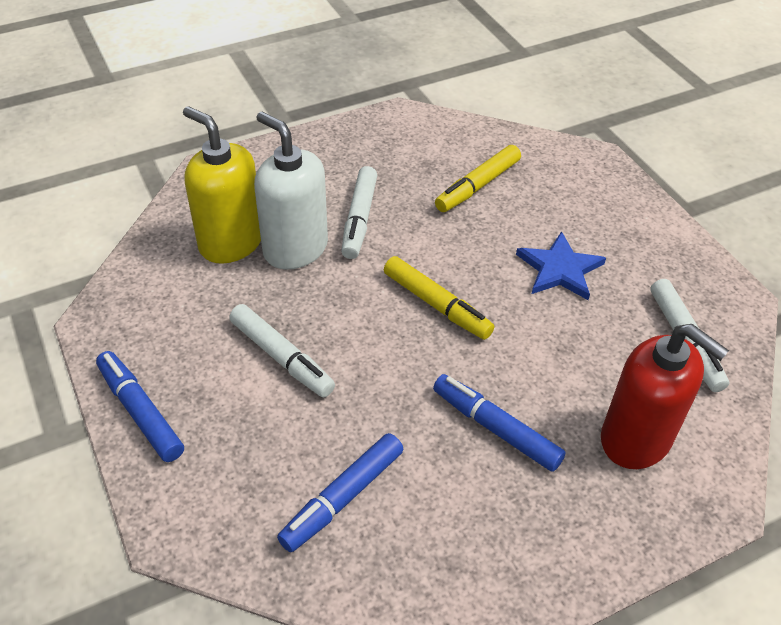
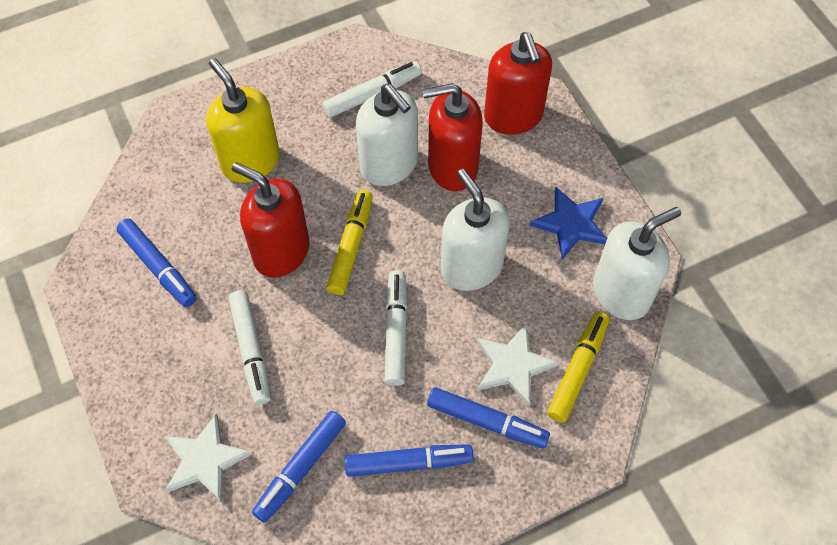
blue marker: [96,351,184,462] [277,433,404,552] [433,374,566,472] = 3 -> [116,219,197,307] [252,411,346,523] [345,444,473,477] [427,387,550,448] = 4
red soap dispenser: [601,324,729,469] = 1 -> [232,162,310,278] [422,83,483,191] [484,32,552,135] = 3
white soap dispenser: [254,112,328,270] = 1 -> [356,84,418,186] [441,169,510,291] [593,207,681,320] = 3
white star: none = 0 -> [165,413,252,502] [476,324,559,406] = 2

